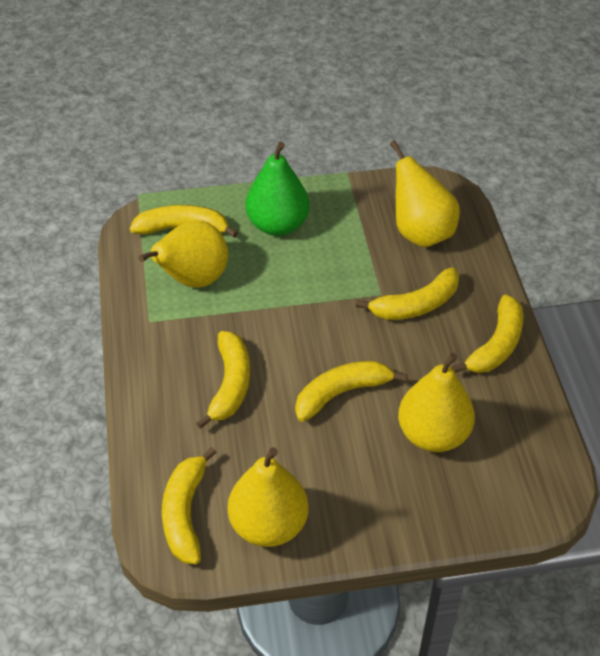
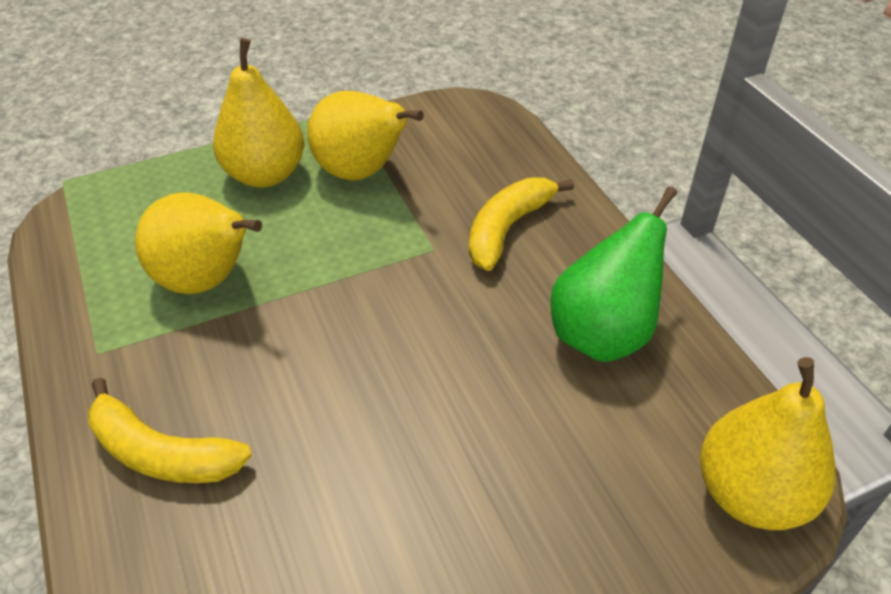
yellow banana: [130,205,238,238] [162,447,217,565] [196,331,250,429] [295,361,407,422] [356,267,459,320] [452,294,524,373] = 6 -> [88,378,252,483] [469,177,574,271] = 2

